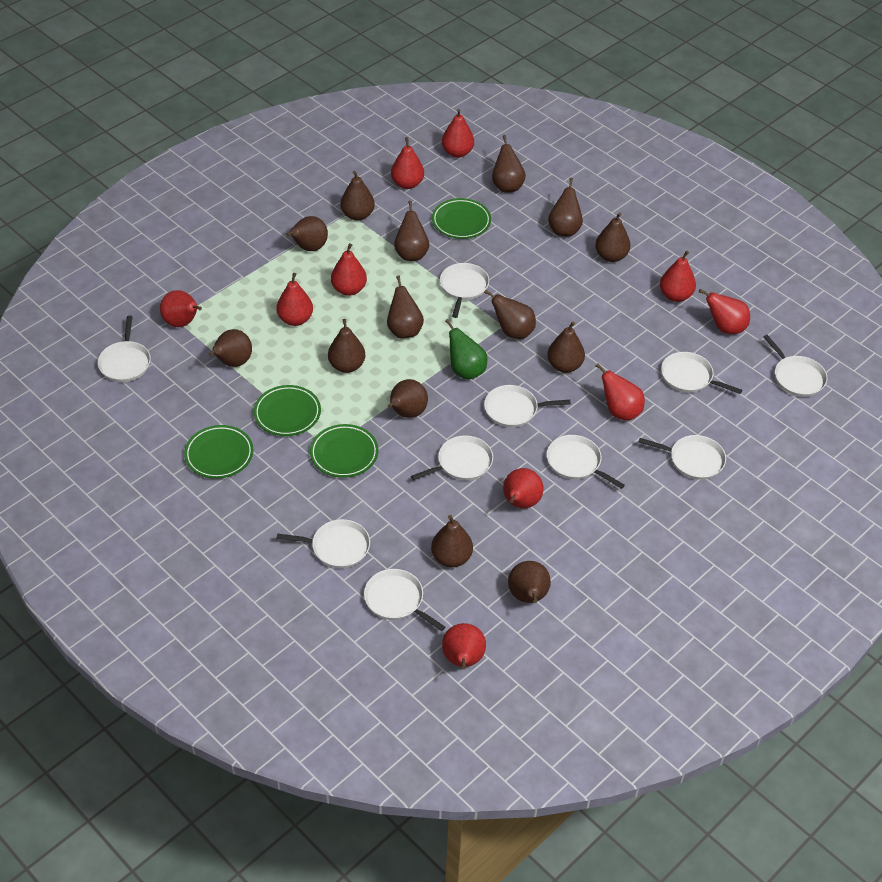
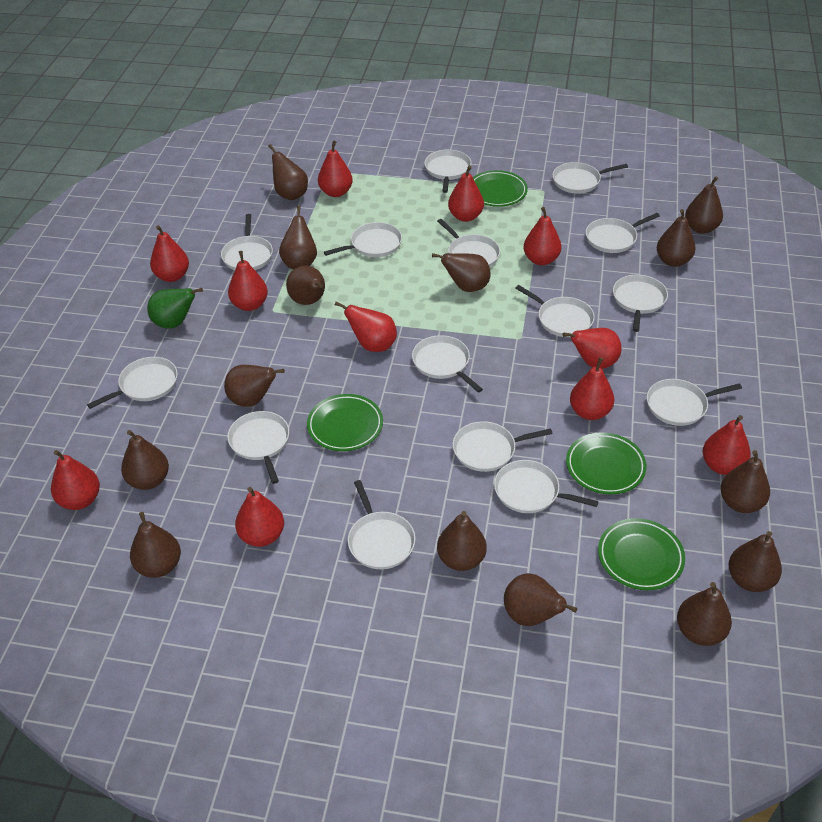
red pear: [160,290,202,327] [276,273,313,326] [331,243,367,296] [391,137,424,189] [442,109,474,158] [442,623,486,669] [503,468,544,509] [596,363,645,421] [660,251,696,302] [699,289,750,334] = 10 -> [51,450,100,510] [150,225,189,282] [228,251,268,311] [235,487,284,547] [318,140,353,197] [335,301,397,352] [448,165,484,222] [524,207,561,265] [563,328,621,369] [570,357,614,420] [702,415,751,475] = 11
white pan: [98,316,151,382] [277,519,370,568] [364,569,445,631] [411,435,493,481] [440,263,489,318] [484,385,571,427] [547,435,625,489] [638,435,726,480] [661,352,742,394] [763,335,828,397] = 10 -> [87,357,178,409] [221,214,273,270] [227,411,289,484] [324,222,402,257] [348,480,416,570] [412,335,483,393] [424,150,472,193] [437,219,500,267] [453,421,553,472] [494,460,599,513] [516,285,595,337] [552,162,628,194] [586,213,660,253] [613,275,668,332] [647,379,742,426] = 15

